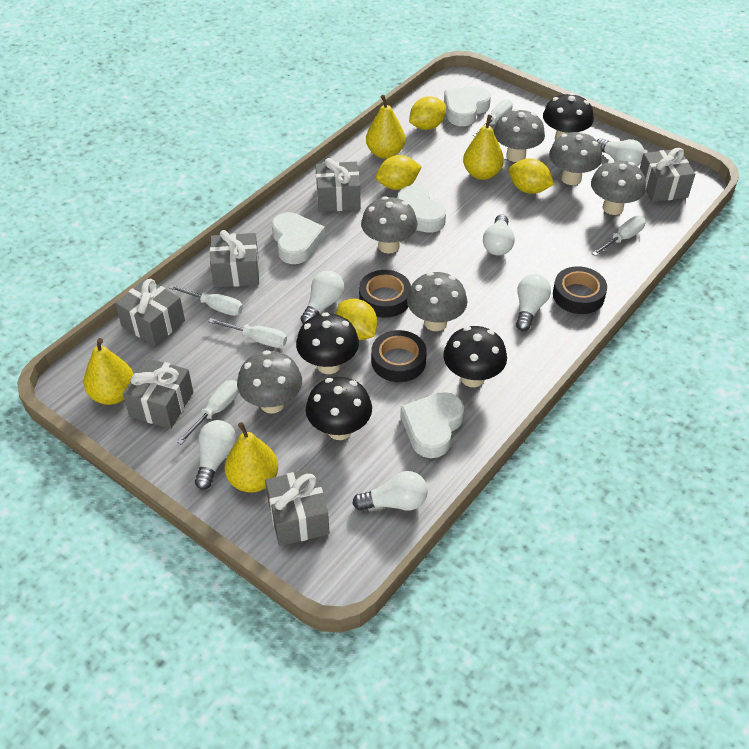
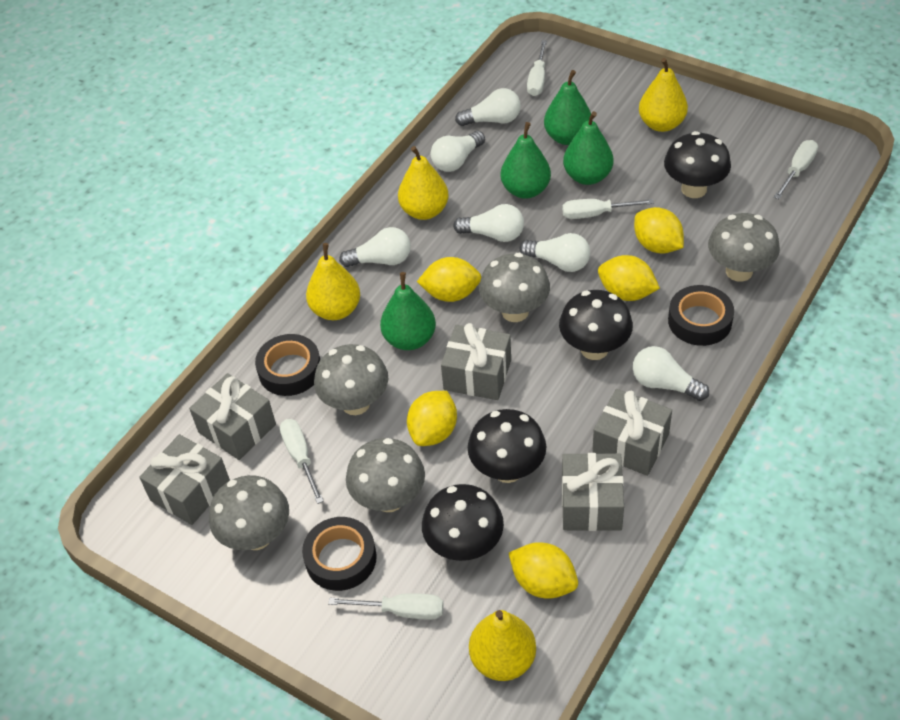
green pear: none = 0 -> [380,272,436,350] [501,122,551,199] [544,70,591,145] [563,111,614,185] = 4
grey gift: [115,278,185,346] [123,358,193,429] [210,230,259,288] [265,468,329,546] [315,158,361,212] [640,148,695,202] = 6 -> [139,434,230,525] [189,373,276,460] [441,323,511,400] [562,453,624,531] [592,389,672,476] = 5
grey mushroom: [237,350,302,413] [361,196,418,254] [407,272,467,331] [493,109,545,162] [549,131,602,185] [591,160,646,215] = 6 -> [209,475,289,550] [314,344,388,415] [346,438,425,512] [479,253,550,322] [708,213,780,282] = 5
white heart: [272,212,325,264] [397,185,446,233] [400,392,464,458] [444,86,491,126] = 4 -> none = 0
yellow lemon: [336,299,377,340] [376,155,422,190] [409,96,446,130] [509,158,554,194] = 4 -> [407,391,457,446] [417,257,481,302] [509,542,578,599] [598,255,660,301] [634,207,684,254] = 5

